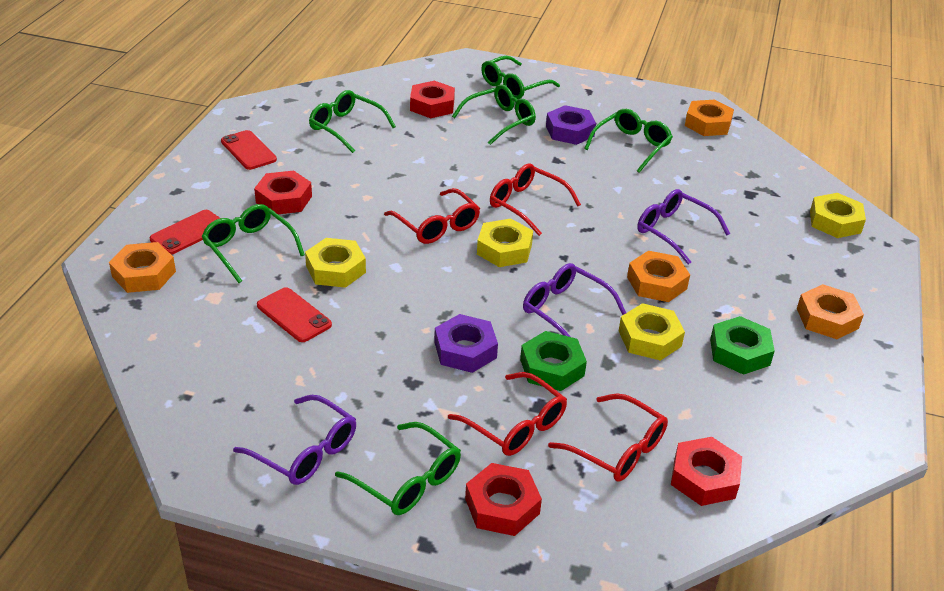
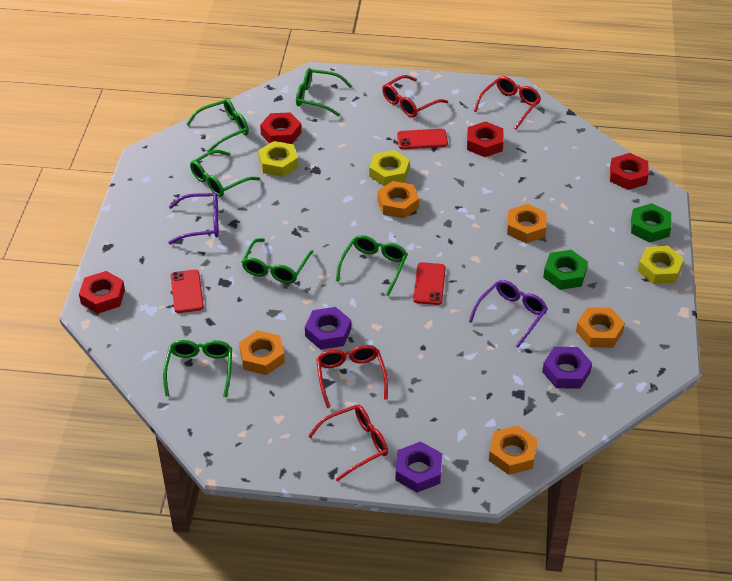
orange nut: [109,242,176,293] [627,251,690,302] [685,100,734,136] [797,284,864,339] = 4 -> [239,330,285,375] [377,181,419,218] [489,425,538,475] [507,204,547,243] [576,307,625,348] = 5
purple glasses: [233,395,356,485] [523,263,626,337] [637,189,730,265] = 3 -> [168,193,219,244] [469,280,548,348] = 2
purple nut: [434,314,498,373] [546,105,596,145] = 2 -> [305,307,351,350] [396,442,442,493] [542,347,592,389] = 3
yellow nut: [305,238,366,288] [477,218,533,267] [619,303,685,361] [810,193,866,238] = 4 -> [258,141,298,177] [369,150,410,186] [638,246,684,284] = 3

